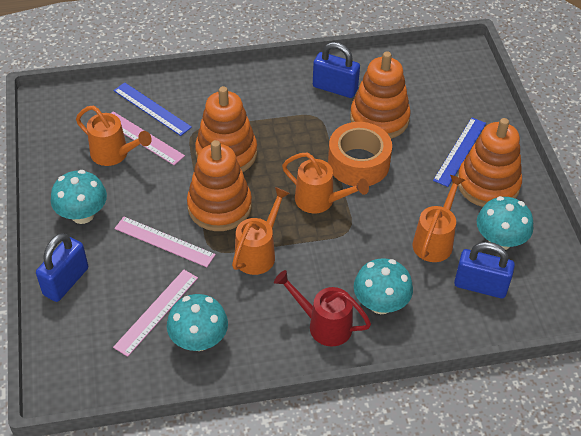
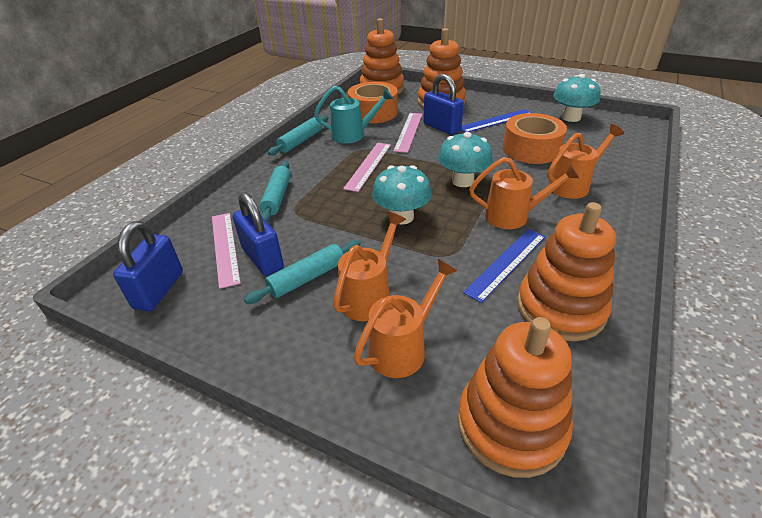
orange tape: [328,122,392,186] = 1 -> [348,82,398,123] [503,113,567,164] = 2
red watering can: [274,270,371,347] = 1 -> none = 0
turquoise mushroom: [51,170,107,224] [167,294,228,351] [354,258,413,314] [477,196,533,250] = 4 -> [372,165,432,225] [438,132,493,187] [554,74,601,122] = 3
turquoise rolling pin: none = 0 -> [244,240,361,304] [259,161,291,222] [268,116,329,156] = 3
turquoise watering can: none = 0 -> [314,86,393,143] = 1

